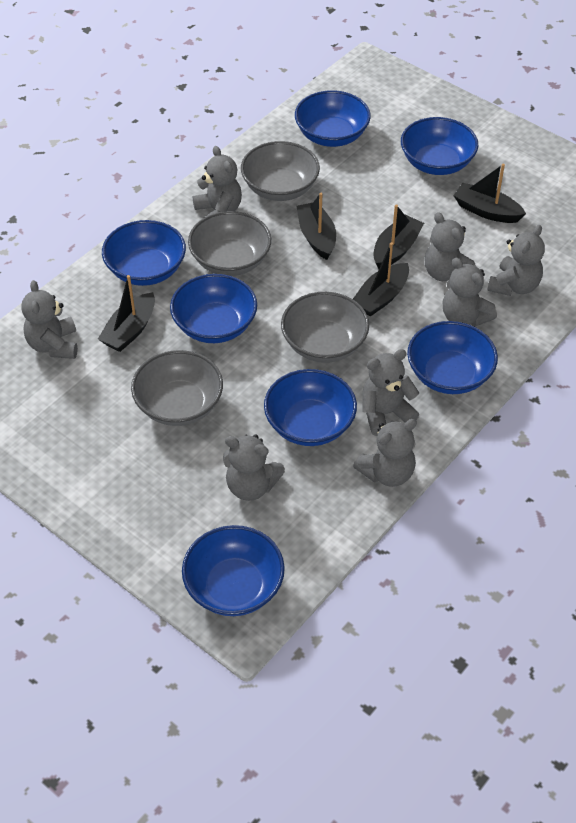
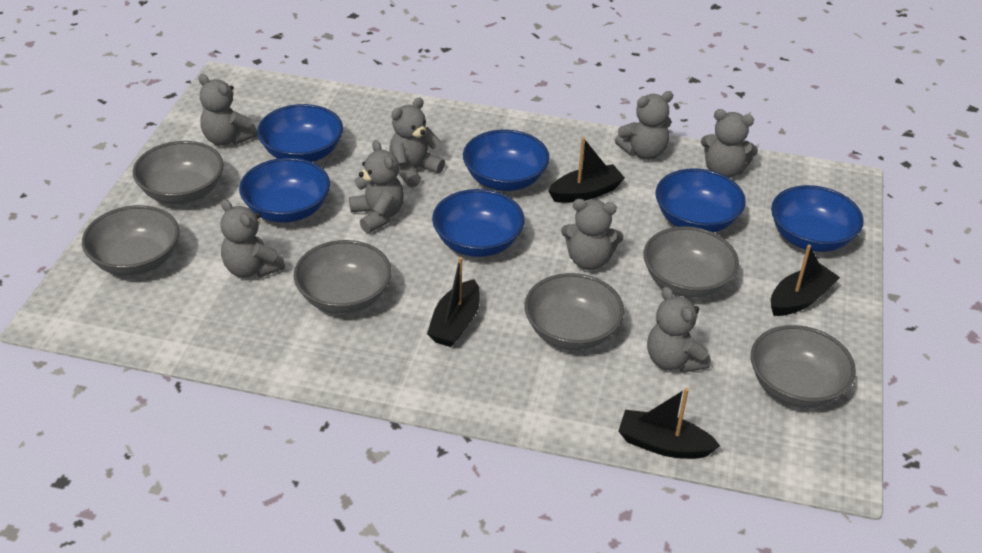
black boat: [98,275,155,352] [297,193,336,260] [353,242,409,317] [373,204,424,269] [453,164,526,223] = 5 -> [427,257,480,347] [548,137,625,203] [618,388,720,459] [771,245,840,316] = 4
blue bowl: [102,220,186,286] [170,274,257,343] [182,525,285,616] [264,369,357,446] [295,90,371,147] [401,117,478,175] [407,321,498,394] = 7 -> [239,158,330,223] [257,104,343,162] [432,189,525,257] [463,130,550,191] [656,168,746,233] [771,185,864,252] = 6
grey bowl: [131,350,223,426] [188,211,271,276] [241,141,320,201] [281,292,369,363] = 4 -> [82,205,179,276] [133,141,223,204] [294,240,392,314] [525,273,624,350] [643,226,739,298] [751,325,856,408] = 6

